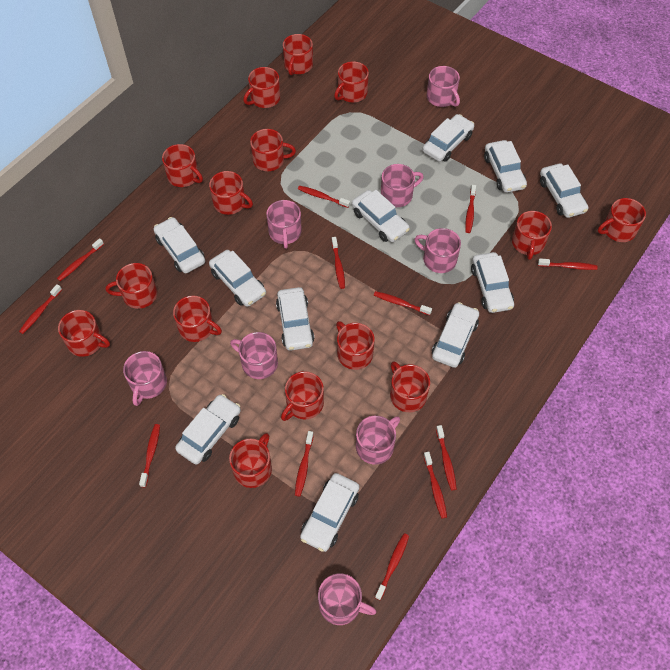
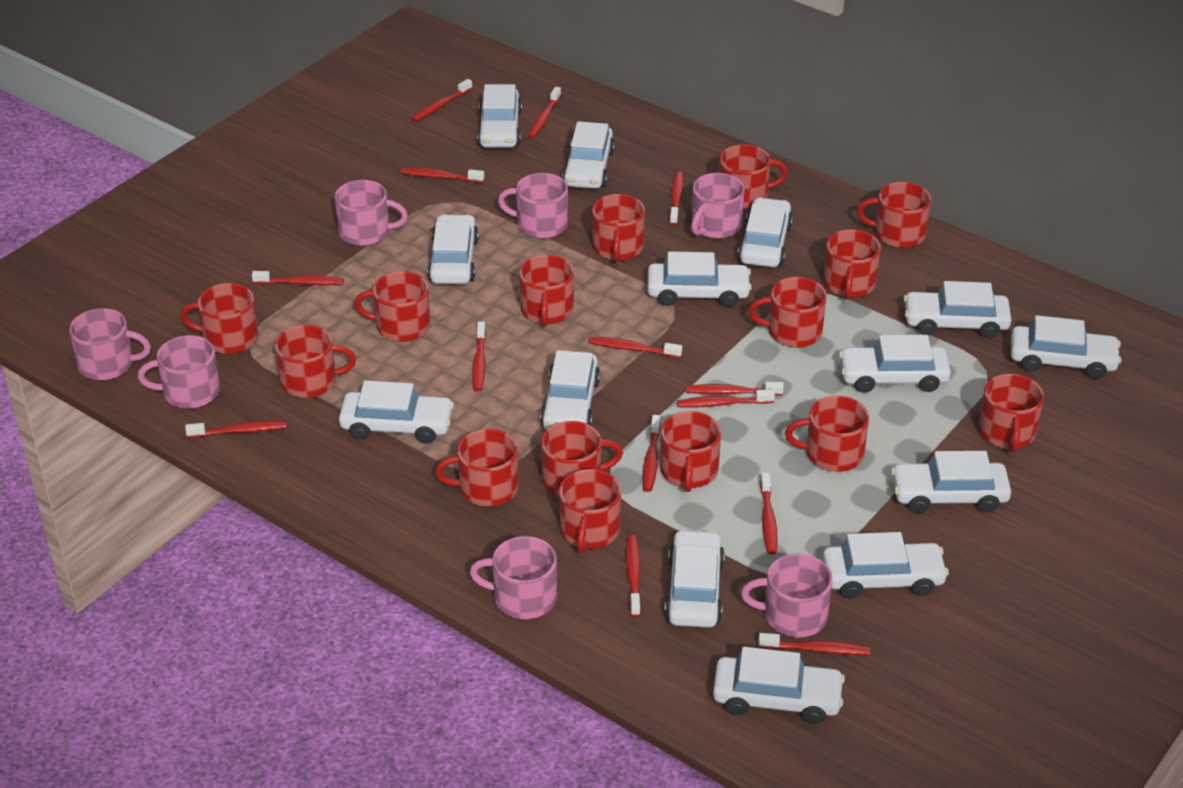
pink mug: [123,351,167,406] [230,332,278,379] [266,200,302,249] [318,573,376,625] [356,416,400,464] [381,164,424,207] [415,228,461,273] [427,66,460,107] = 8 -> [69,308,151,380] [138,335,220,409] [335,180,408,246] [470,536,557,619] [498,173,568,239] [691,173,744,239] [741,553,833,637] = 7
red toothbrush: [19,284,62,334] [57,238,104,281] [139,424,160,487] [295,431,314,497] [298,186,350,208] [331,237,345,289] [374,291,432,315] [375,533,409,600] [423,452,447,518] [436,425,457,490] [465,185,476,233] [538,258,597,270] = 12 -> [185,421,287,438] [252,271,344,285] [400,168,484,183] [411,79,472,122] [472,321,486,392] [528,87,561,138] [588,337,682,358] [626,535,641,617] [643,415,661,492] [669,171,684,225] [677,389,775,408] [686,382,784,396] [758,633,870,655] [760,473,778,555] = 14
white car: [153,217,205,273] [175,394,241,465] [209,250,266,307] [276,287,314,351] [300,473,359,552] [352,190,410,242] [423,114,474,162] [432,302,479,368] [471,252,514,313] [484,140,527,193] [540,163,588,218] = 11 -> [339,381,454,443] [427,214,479,284] [477,84,522,148] [540,350,600,430] [562,121,615,189] [647,252,752,307] [665,529,725,628] [713,647,845,724] [738,197,793,267] [822,532,949,599] [839,335,951,393] [891,451,1011,513] [903,281,1011,338] [1011,315,1122,379] = 14

